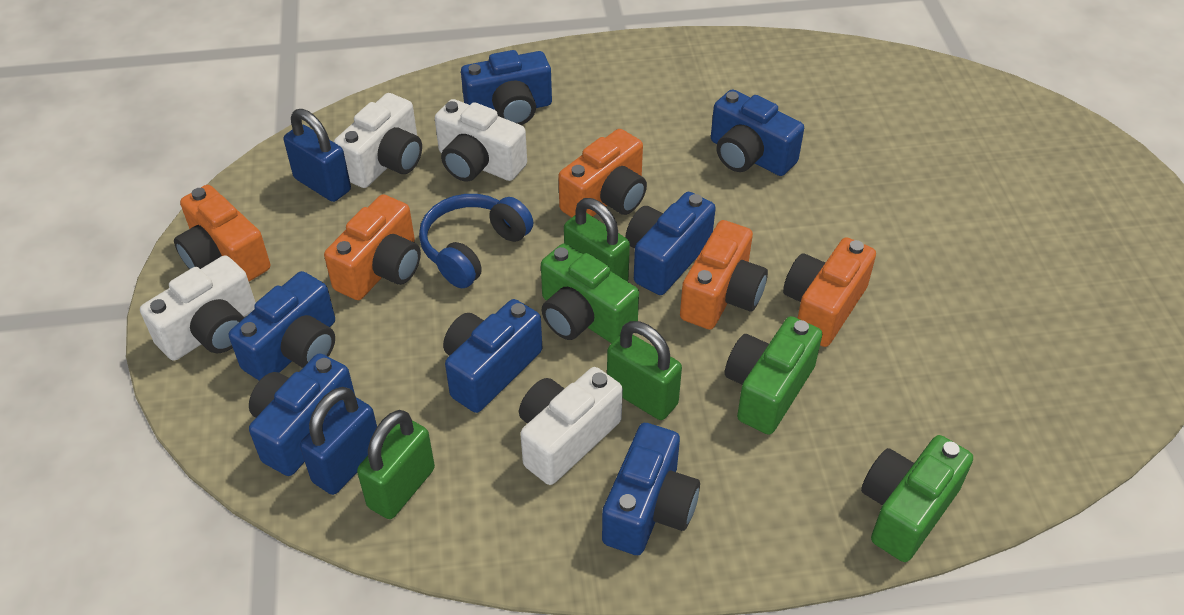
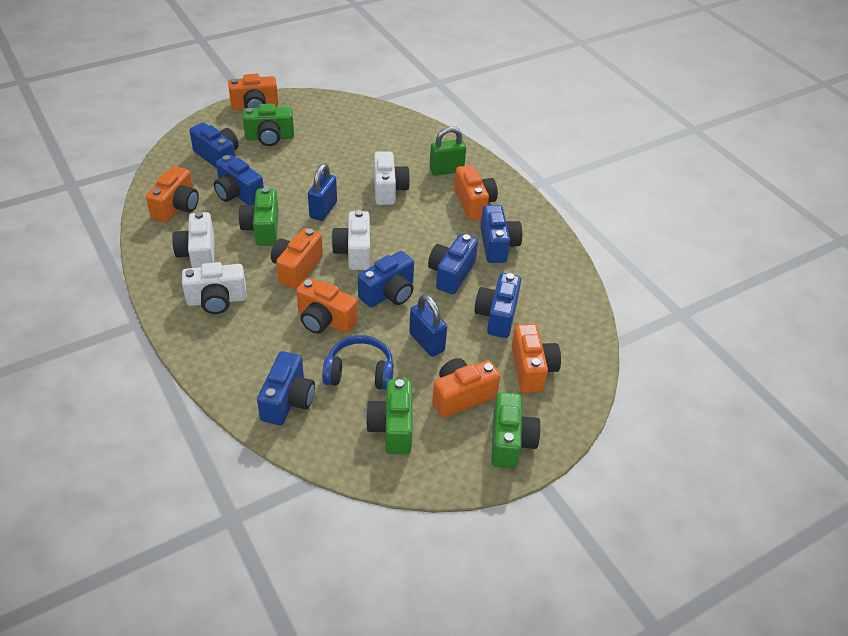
green camera: [541,243,639,343] [725,316,822,435] [861,435,973,562] = 3 -> [239,187,279,246] [243,104,294,146] [366,379,412,454] [491,392,541,469] = 4
green padlock: [357,410,435,519] [564,198,630,282] [607,321,682,420] = 3 -> [429,127,466,176] = 1
orange camera: [174,185,270,282] [324,194,421,300] [558,129,647,217] [680,220,768,329] [783,237,876,347] = 5 -> [146,166,199,223] [228,74,278,110] [271,228,323,289] [296,278,358,334] [432,358,501,418] [454,165,498,220] [512,324,561,393] = 7

